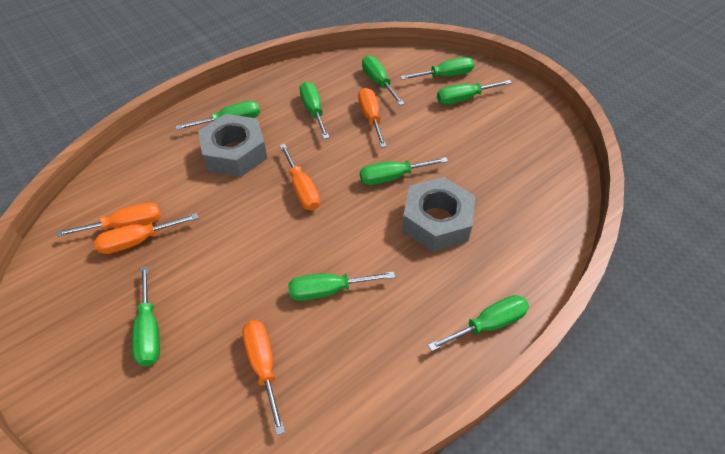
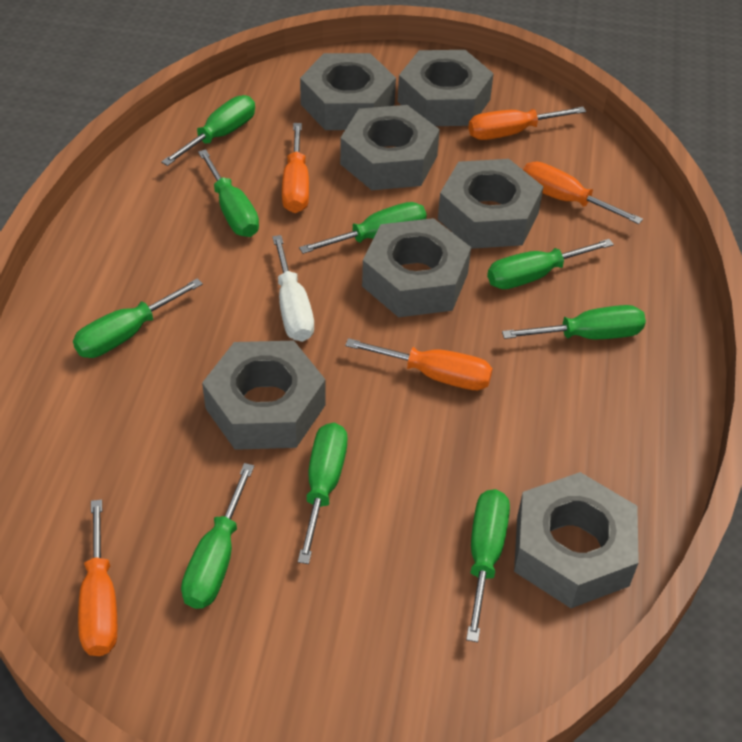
grey nut: [198,114,267,177] [402,177,475,252] = 2 -> [202,341,326,450] [300,53,396,130] [340,105,440,190] [362,218,471,317] [398,50,494,126] [438,159,544,249] [514,472,639,608] = 7
white screwdriver: none = 0 -> [272,235,314,342] = 1

